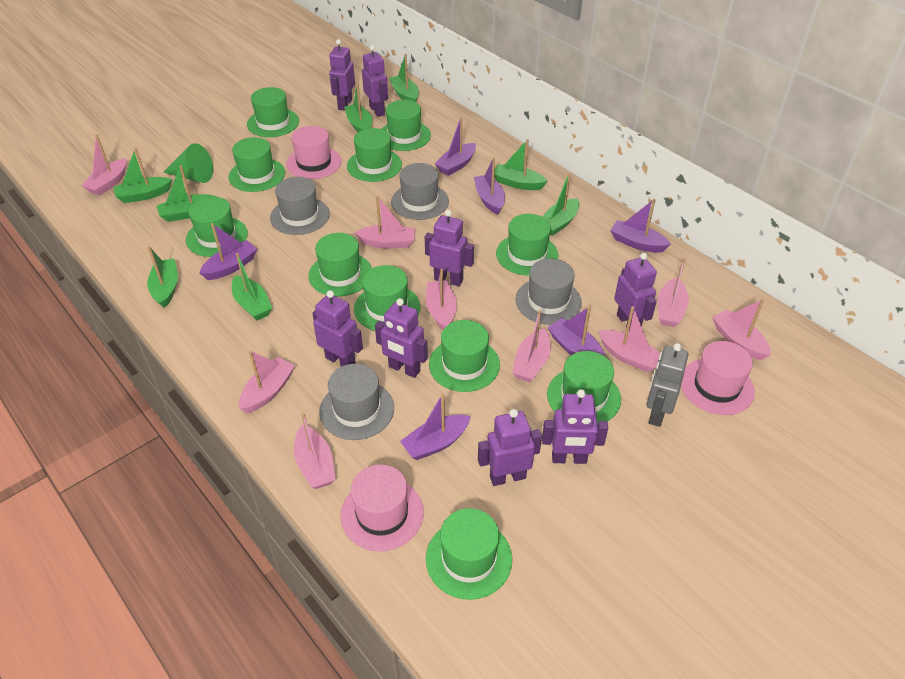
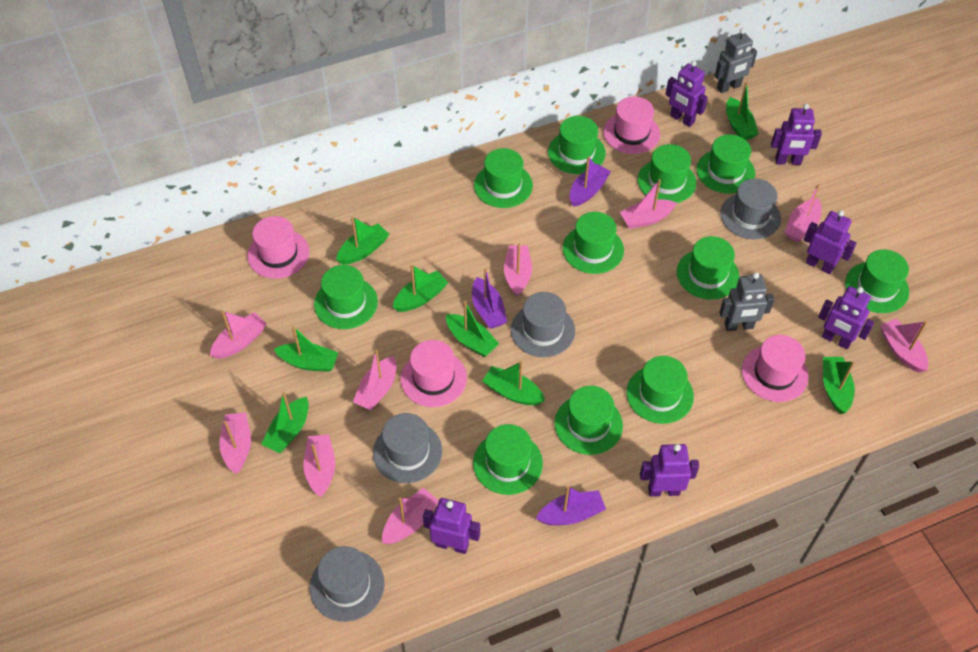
green cone: [164,143,213,183] = 1 -> none = 0
grey robot: [646,343,689,427] = 1 -> [715,28,757,93] [720,272,775,331] = 2
pink hat: [286,126,342,179] [340,465,424,551] [681,341,755,415] = 3 -> [247,216,309,279] [400,340,467,407] [603,96,660,154] [742,335,809,402] = 4
purple boat: [199,223,257,280] [400,393,471,460] [435,117,476,176] [474,157,505,215] [547,306,605,356] [610,199,671,253] = 6 -> [472,268,507,329] [536,486,606,525] [570,156,611,207] = 3
purple robot: [312,290,363,367] [329,39,355,111] [362,45,388,117] [375,298,428,378] [425,210,474,286] [478,409,542,486] [542,389,608,464] [614,253,657,331] = 8 -> [423,498,480,554] [640,444,699,497] [665,61,708,127] [771,104,822,165] [804,210,857,274] [818,286,874,349] = 6

